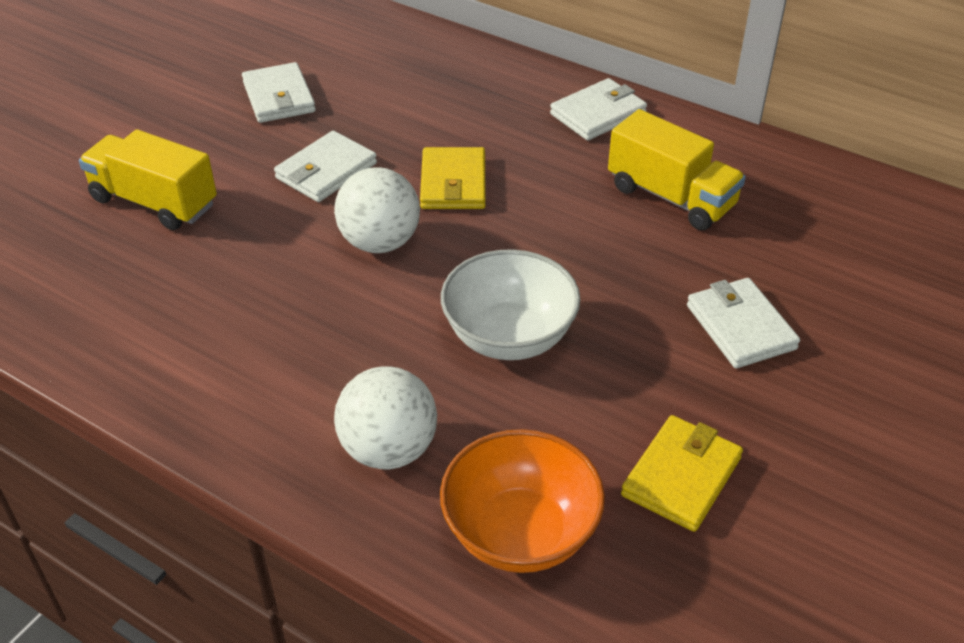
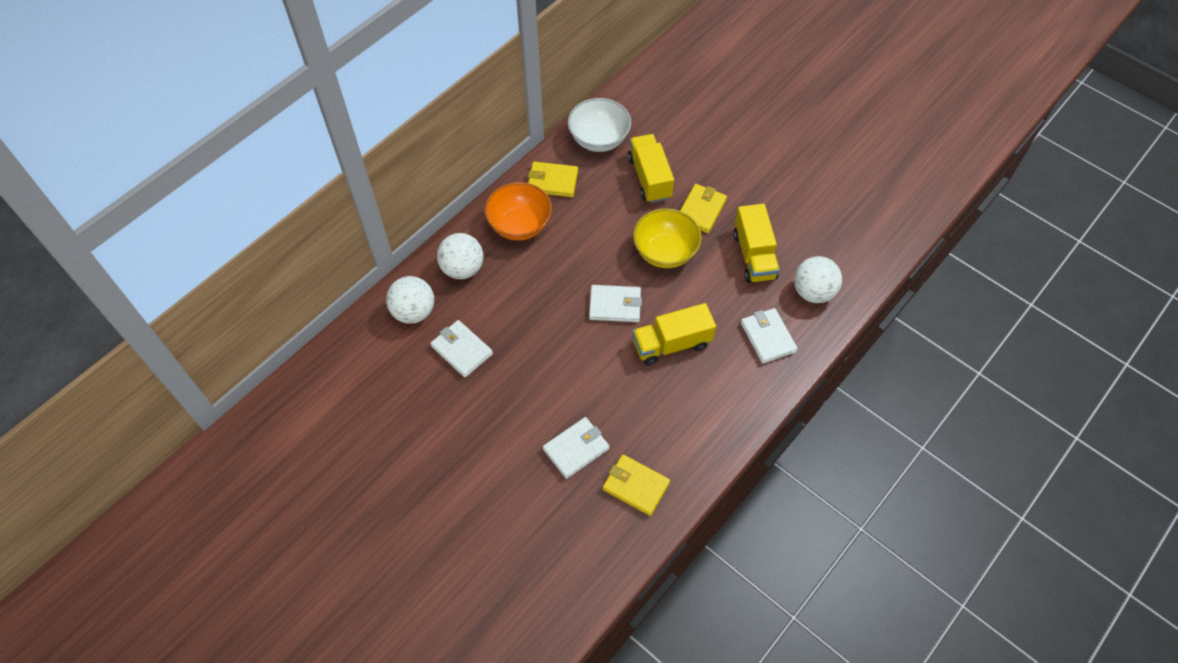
white ball: [334,167,420,253] [334,366,437,469] = 2 -> [386,276,434,324] [437,233,484,279] [794,256,842,303] = 3
yellow bowl: none = 0 -> [633,208,702,268] = 1
yellow truck: [79,129,217,230] [608,109,746,230] = 2 -> [628,134,674,203] [632,303,716,366] [733,204,780,283] = 3
yellow wallet: [420,147,486,209] [621,415,743,532] = 2 -> [528,162,578,197] [603,454,670,516] [680,184,727,233] = 3

